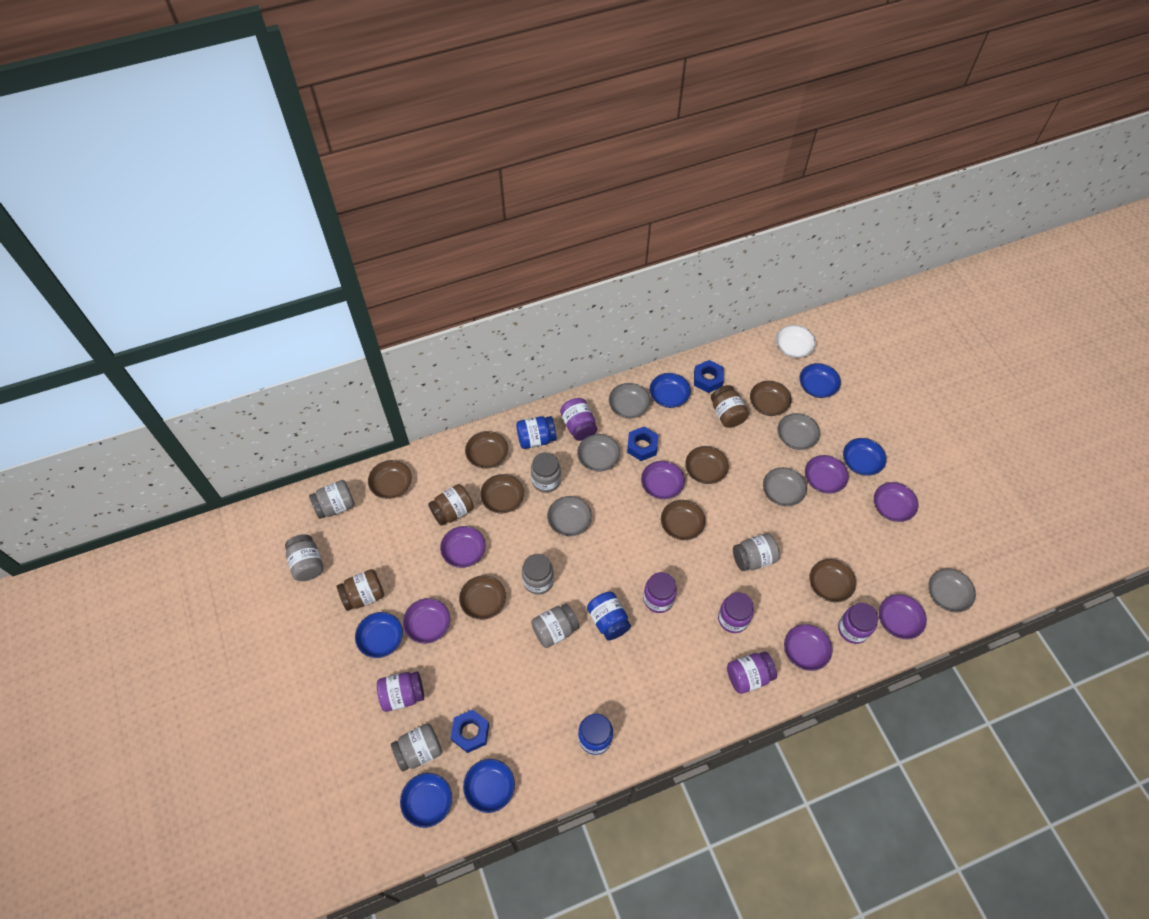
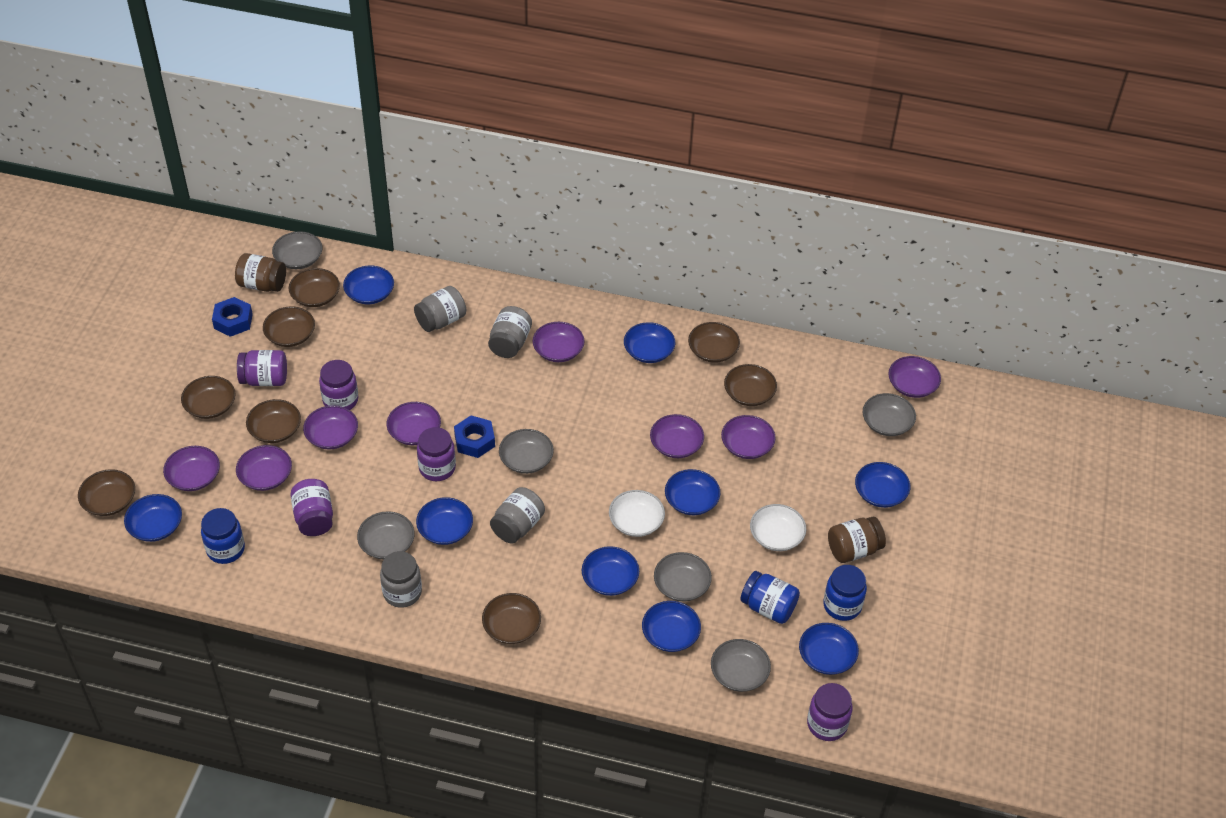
blue bowl: [355,612,403,658] [400,773,452,828] [463,759,515,813] [650,373,691,408] [800,363,841,398] [843,438,887,476] = 6 -> [124,494,182,542] [343,265,394,304] [416,497,473,545] [582,546,639,596] [624,322,675,363] [642,601,701,652] [665,469,720,515] [799,623,859,675] [855,462,910,508] = 9
blue nut: [451,710,489,753] [627,426,658,461] [694,360,724,393] = 3 -> [212,297,253,337] [454,416,495,458] = 2
brown jar: [337,569,384,611] [428,484,474,526] [711,385,749,428] = 3 -> [235,253,286,292] [828,517,886,563] = 2
grey jar: [285,534,323,581] [309,480,355,519] [391,724,442,772] [522,554,554,595] [531,452,561,493] [531,604,579,648] [733,533,780,571] = 7 -> [380,551,422,608] [414,286,466,332] [488,306,532,358] [490,487,545,544] = 4
purple bowl: [403,598,450,644] [440,526,486,568] [641,461,685,499] [784,624,832,671] [805,455,849,494] [874,482,919,522] [879,594,927,639] = 7 -> [163,446,220,491] [236,445,292,491] [303,405,358,449] [387,402,441,445] [533,322,585,362] [650,414,704,458] [721,415,776,459] [888,356,941,398] = 8
purple jar: [377,671,424,712] [560,398,597,441] [643,572,677,613] [718,592,754,633] [727,652,777,694] [838,603,878,644] = 6 -> [237,350,287,386] [290,479,333,536] [319,360,358,410] [417,427,456,481] [807,683,853,741] = 5
white bowl: [776,325,816,358] = 1 -> [609,490,665,537] [750,504,806,551] = 2

